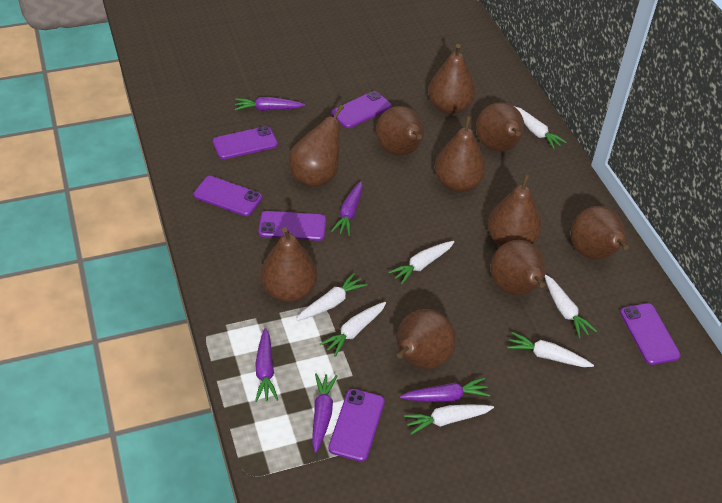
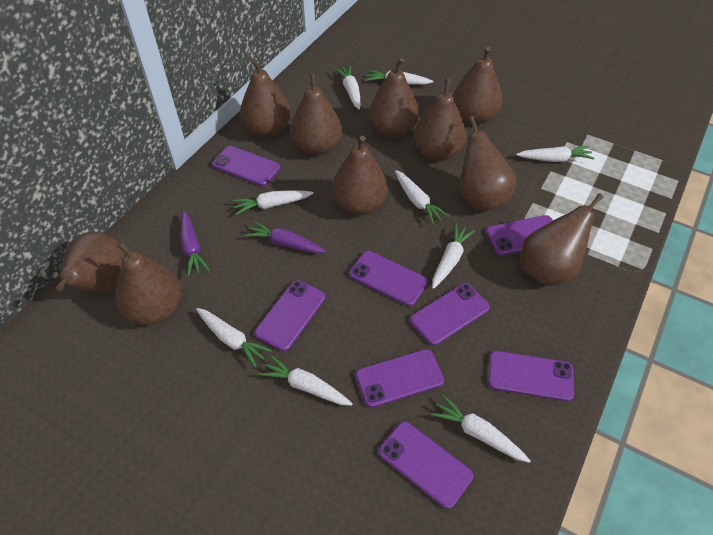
purple carrot: [235,97,305,111] [255,328,278,402] [312,373,337,453] [331,181,363,236] [400,378,490,402] = 5 -> [181,211,209,276] [244,221,326,253] = 2
purple phone: [194,176,262,216] [213,126,278,159] [258,211,326,241] [328,389,385,461] [331,91,392,128] [620,303,681,365] = 6 -> [212,146,280,186] [254,280,325,351] [349,251,428,306] [355,349,444,408] [379,421,474,509] [410,283,490,346] [486,215,553,256] [488,351,574,401] = 8
white carrot: [296,273,367,321] [320,302,386,357] [389,241,455,284] [404,404,494,435] [507,332,594,367] [514,106,567,149] [545,274,597,338] = 7 -> [196,308,272,368] [232,190,314,215] [258,355,353,406] [335,66,360,109] [365,70,433,85] [395,170,449,225] [430,395,531,463] [432,223,475,289] [516,146,594,162] = 9

